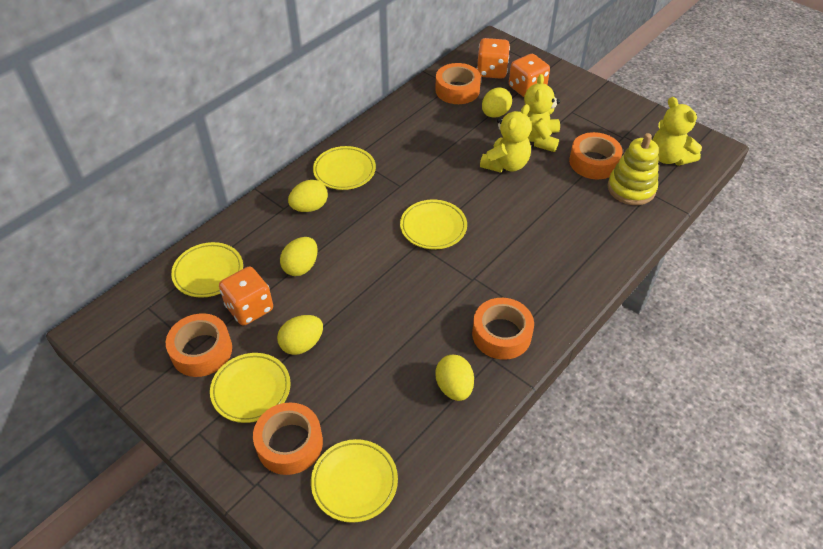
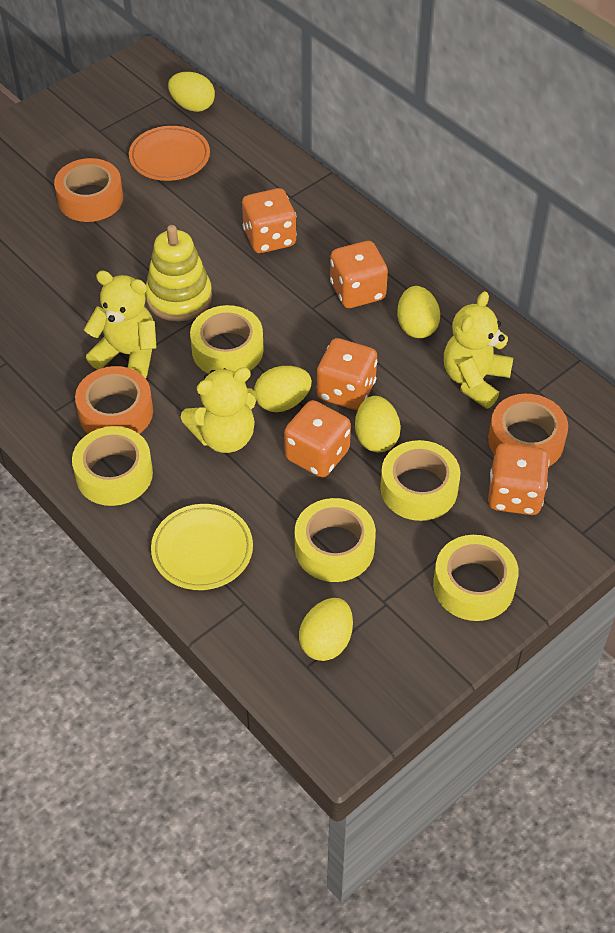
orange dice: [219,267,273,326] [477,38,510,79] [509,54,550,97] = 3 -> [242,188,297,253] [284,400,351,477] [317,338,378,410] [330,241,388,308] [488,443,550,515] = 5
orange plate: none = 0 -> [129,126,210,181] = 1
orange tape: [166,313,232,377] [253,403,323,475] [435,63,481,104] [472,298,534,360] [569,132,623,179] = 5 -> [54,158,123,222] [75,366,153,434] [488,394,568,466] = 3
yellow plate: [171,242,243,298] [210,353,291,423] [311,439,398,523] [313,146,376,190] [400,200,467,249] = 5 -> [151,504,253,590] = 1
yellow tape: none = 0 -> [72,426,153,506] [190,305,264,374] [295,498,376,582] [380,440,460,521] [433,535,519,621] = 5

